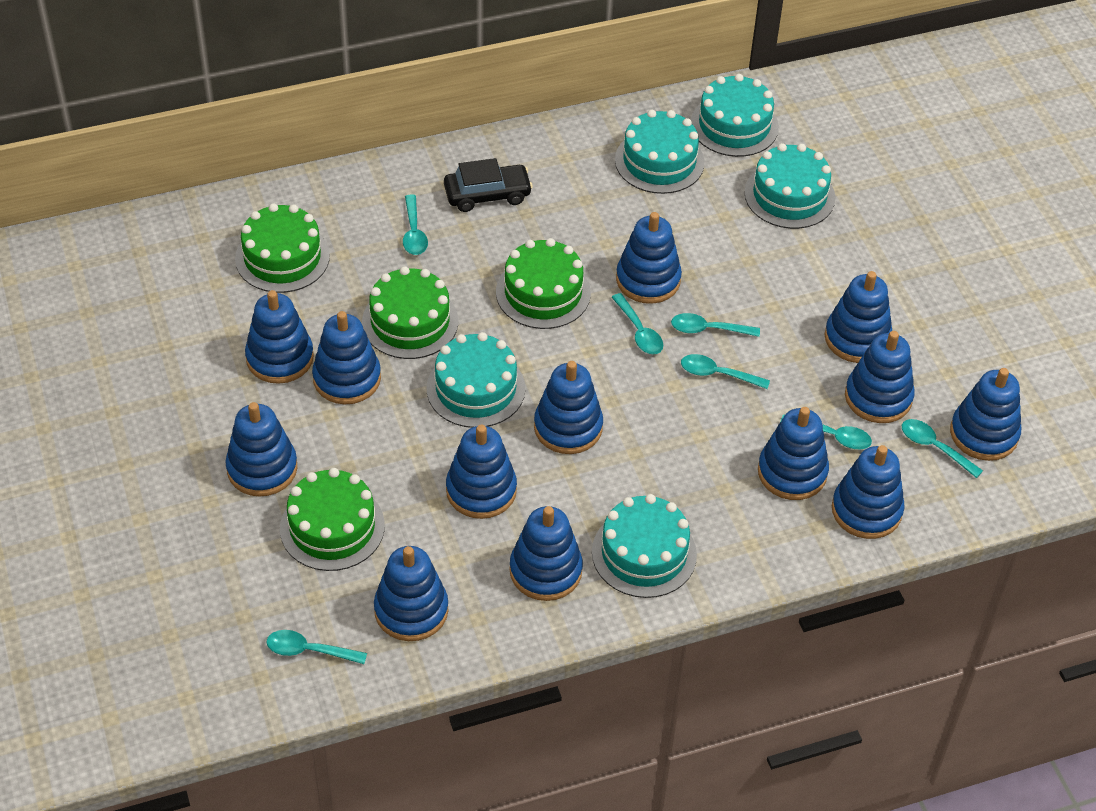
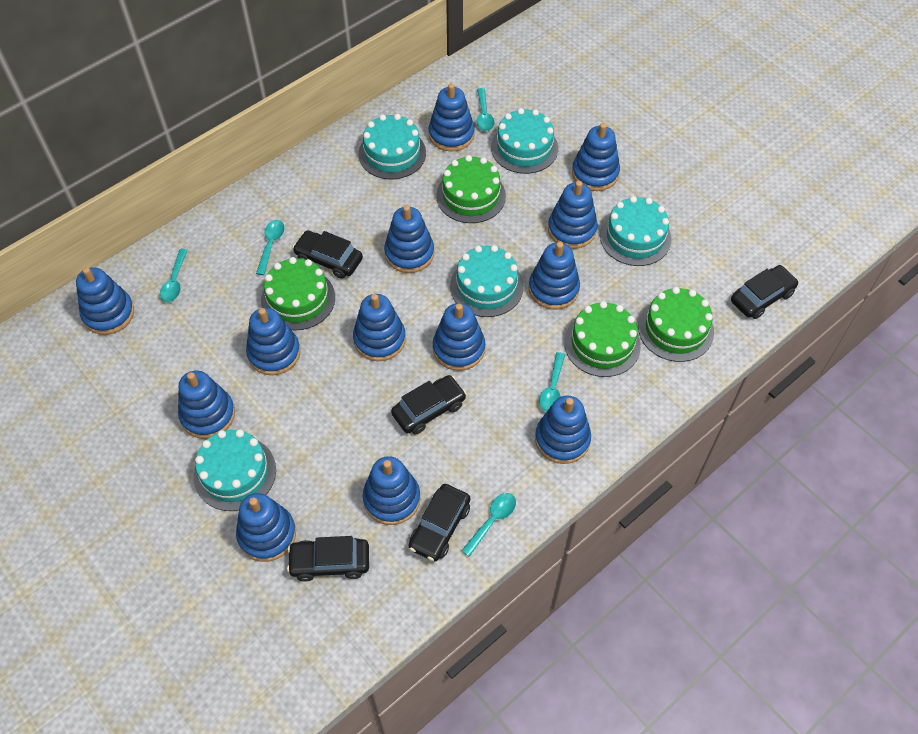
black car: [444,158,533,212] = 1 -> [287,536,369,582] [292,230,363,279] [391,375,466,435] [409,484,470,561] [731,265,799,319] = 5
turquoise spoon: [267,630,367,664] [403,194,428,255] [612,293,663,355] [671,313,760,337] [681,354,770,389] [780,415,872,449] [902,419,983,478] = 7 -> [160,249,188,302] [256,220,285,275] [461,493,516,557] [476,88,494,131] [539,352,565,412] = 5

